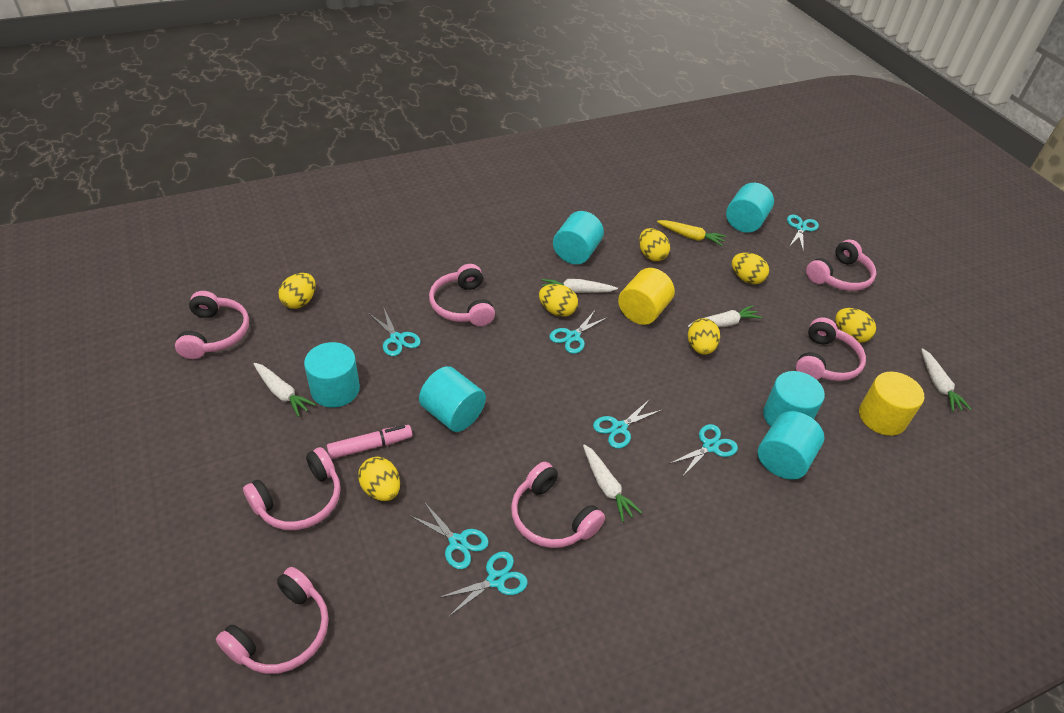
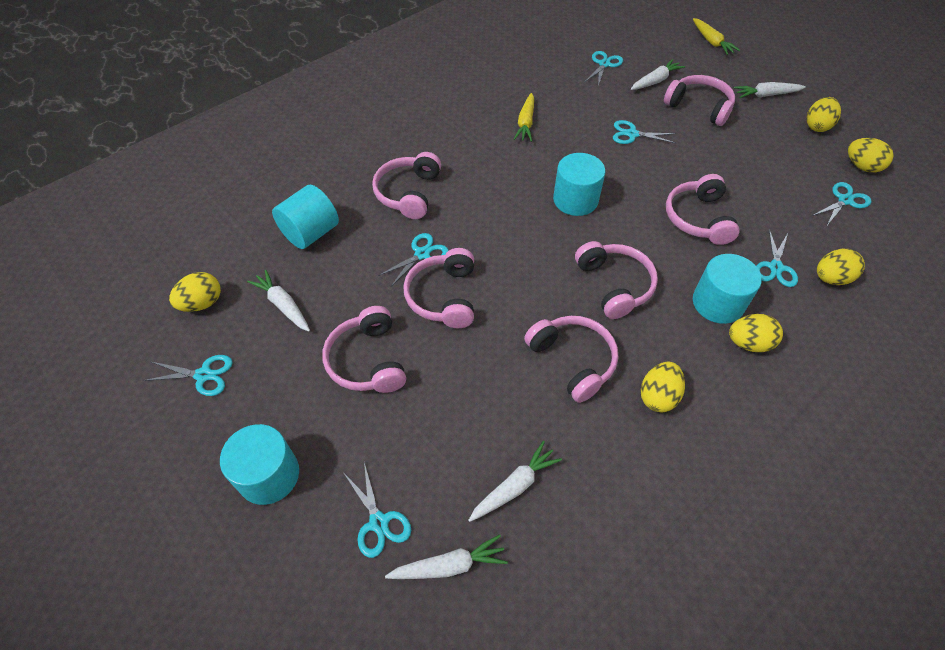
pink marker: [327,425,412,459] = 1 -> none = 0
turquoise cylinder: [304,342,360,408] [419,366,486,432] [553,211,604,264] [726,183,774,233] [758,411,824,480] [763,371,825,427] = 6 -> [220,424,299,505] [272,185,339,249] [553,153,605,216] [693,254,762,324] = 4
yellow carrot: [657,220,726,246] = 1 -> [514,93,534,142] [693,18,740,55] = 2
yellow cylinder: [618,268,675,325] [859,372,924,436] = 2 -> none = 0
yellow egg: [278,273,316,309] [358,457,400,501] [539,284,578,317] [639,228,670,261] [688,318,720,355] [732,253,769,284] [836,308,876,343] = 7 -> [169,272,221,312] [640,362,685,412] [729,314,783,352] [806,97,841,132] [817,249,865,285] [848,138,894,173] = 6

